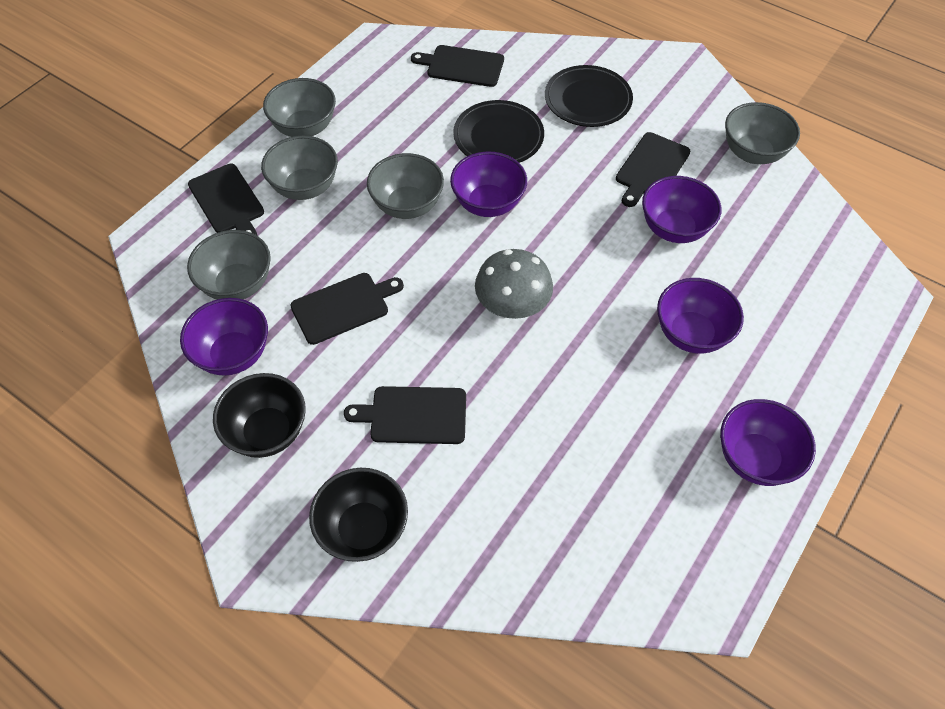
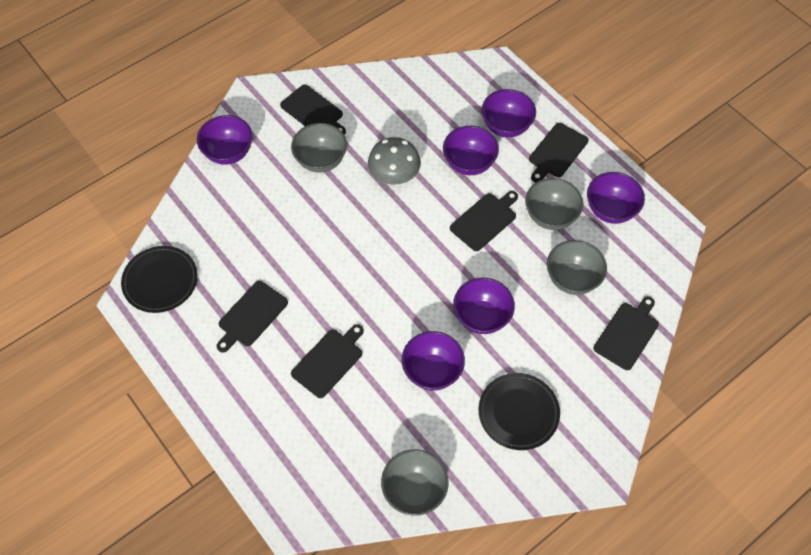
black bowl: [213,373,306,458] [309,468,408,562] = 2 -> none = 0
black cutting board: [188,164,264,235] [290,273,404,345] [344,386,466,444] [411,45,504,87] [616,132,690,207] = 5 -> [217,281,288,353] [280,85,346,135] [291,324,364,398] [450,191,518,251] [529,123,588,183] [593,297,659,370] = 6
grey bowl: [187,230,271,300] [261,136,338,200] [263,78,336,137] [367,153,444,219] [725,102,800,164] = 5 -> [291,123,347,173] [381,449,449,516] [525,178,583,230] [547,240,607,295] = 4
purple bowl: [180,298,268,375] [450,151,527,217] [642,176,721,243] [657,278,744,354] [720,399,816,486] = 5 -> [197,115,253,165] [402,331,465,390] [443,126,499,175] [453,277,515,334] [482,89,536,137] [587,172,645,224] = 6

